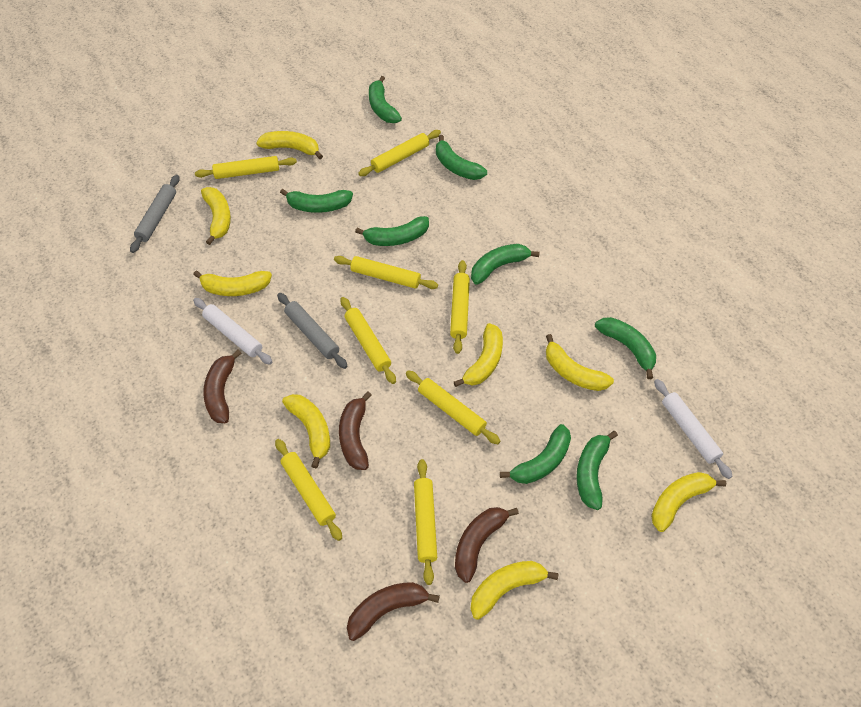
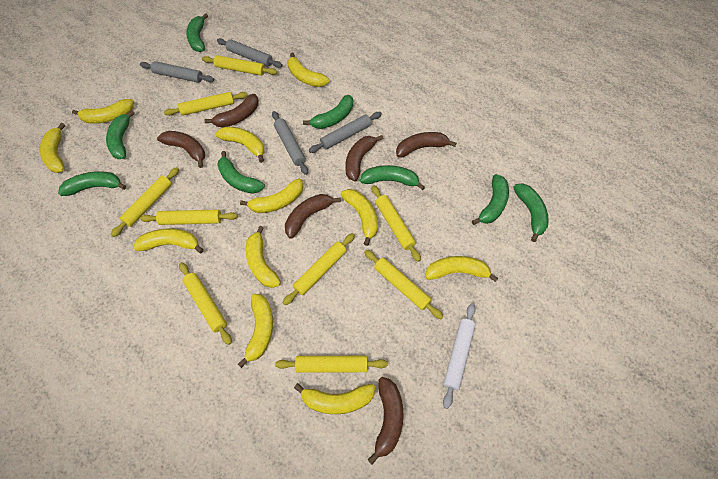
brown banana: [203,350,242,423] [339,391,372,470] [347,582,440,641] [455,507,519,583] = 4 -> [157,131,205,168] [204,94,259,128] [285,194,341,239] [345,135,383,181] [368,377,404,465] [396,132,456,158] = 6
grey rolling pin: [130,175,180,253] [277,293,348,369] = 2 -> [140,61,214,83] [217,38,282,68] [272,111,308,175] [309,112,382,153] = 4
white rolling pin: [193,298,272,365] [654,379,733,479] = 2 -> [443,303,476,409] = 1
yellow banana: [193,271,272,296] [201,187,231,245] [256,131,323,159] [282,394,330,468] [454,323,503,387] [470,561,558,620] [546,334,614,391] [651,472,726,532] = 8 -> [40,123,65,173] [72,99,134,123] [133,228,204,253] [215,127,264,163] [238,294,273,368] [240,179,303,213] [246,226,281,288] [288,53,329,87] [294,383,375,414] [341,189,378,246] [425,256,498,282] = 11
yellow rolling pin: [195,156,297,179] [275,439,342,541] [334,256,438,289] [341,297,396,384] [358,130,441,176] [406,370,500,444] [414,459,437,585] [450,260,470,354] = 8 -> [111,167,179,237] [140,209,238,225] [164,92,248,116] [179,262,232,345] [202,55,277,76] [275,356,388,373] [283,233,355,305] [364,250,443,319] [372,185,421,262] = 9

